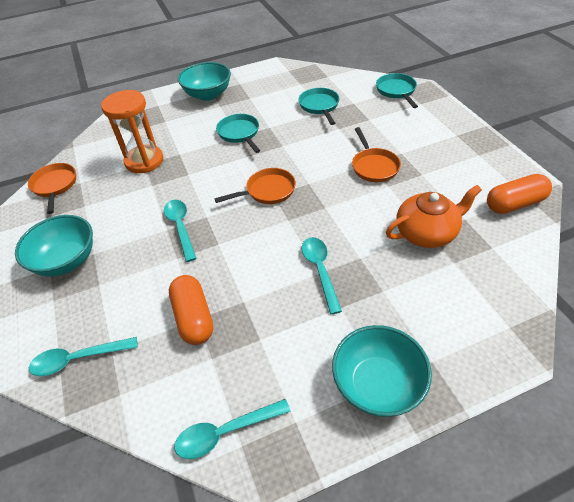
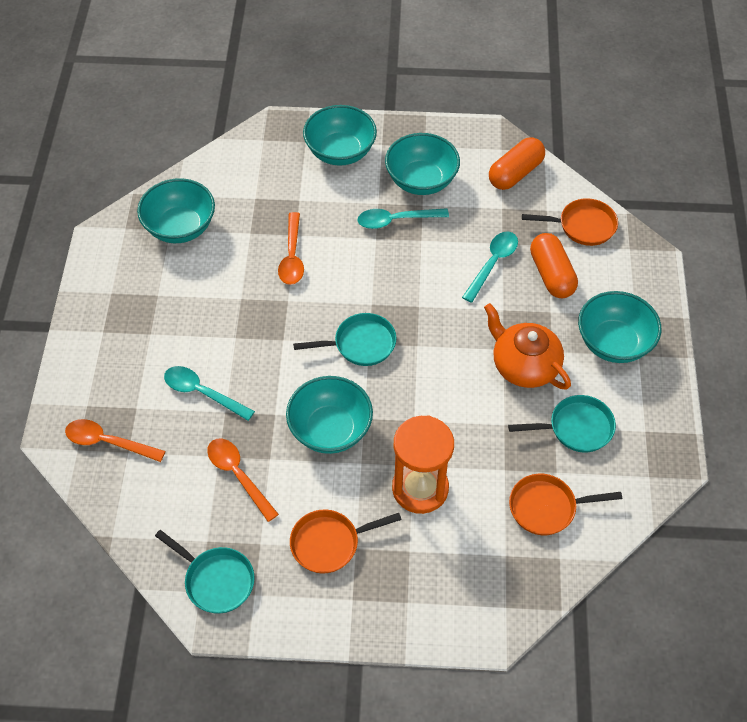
orange spoon: none = 0 -> [65,419,165,462] [207,439,279,522] [278,212,304,285] = 3
turquoise bowl: [15,215,93,277] [178,62,231,101] [332,325,432,417] = 3 -> [137,178,215,243] [286,376,373,454] [303,105,377,166] [385,133,460,195] [578,291,661,363] = 5
turquoise spoon: [29,337,138,376] [164,200,197,262] [175,399,291,459] [302,237,342,314] = 4 -> [164,366,255,421] [358,208,449,229] [462,232,518,303] = 3

